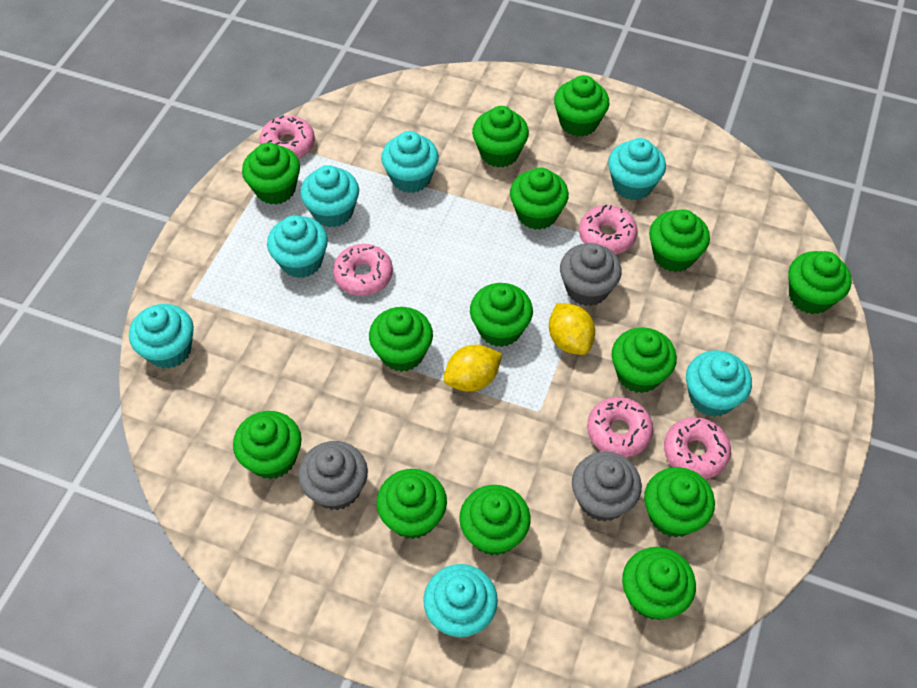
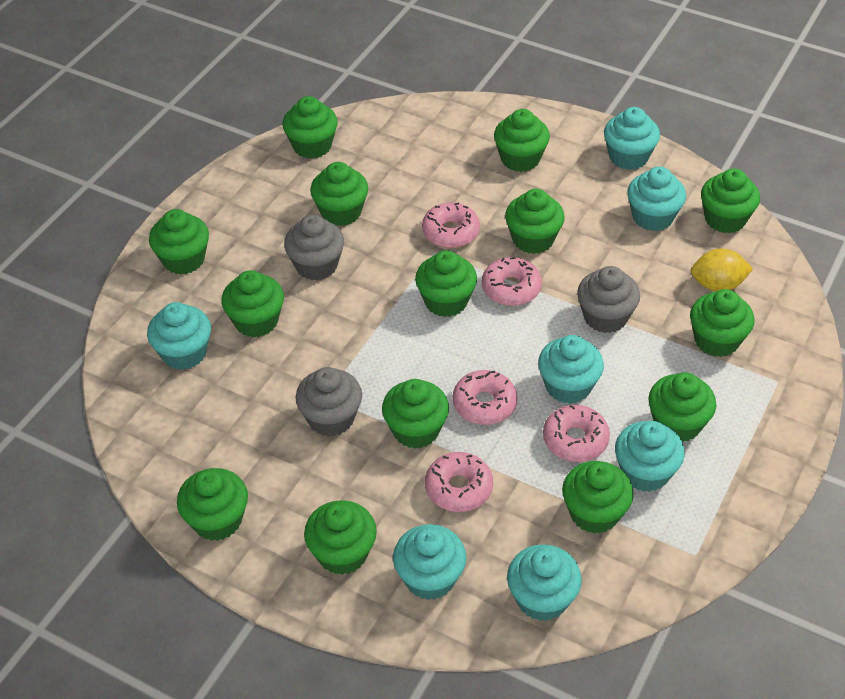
yellow lemon: [444,345,502,392] [549,303,595,355] = 2 -> [691,248,753,291] = 1

